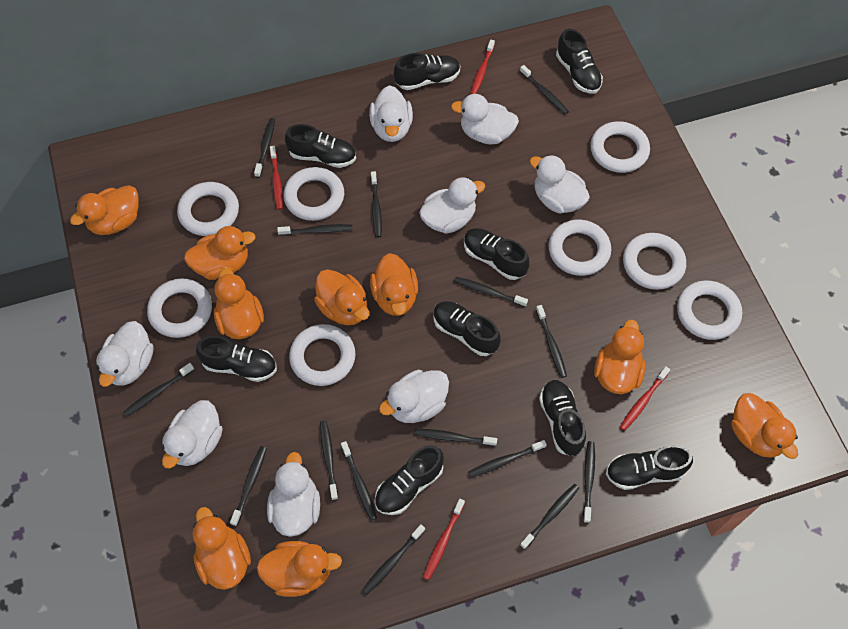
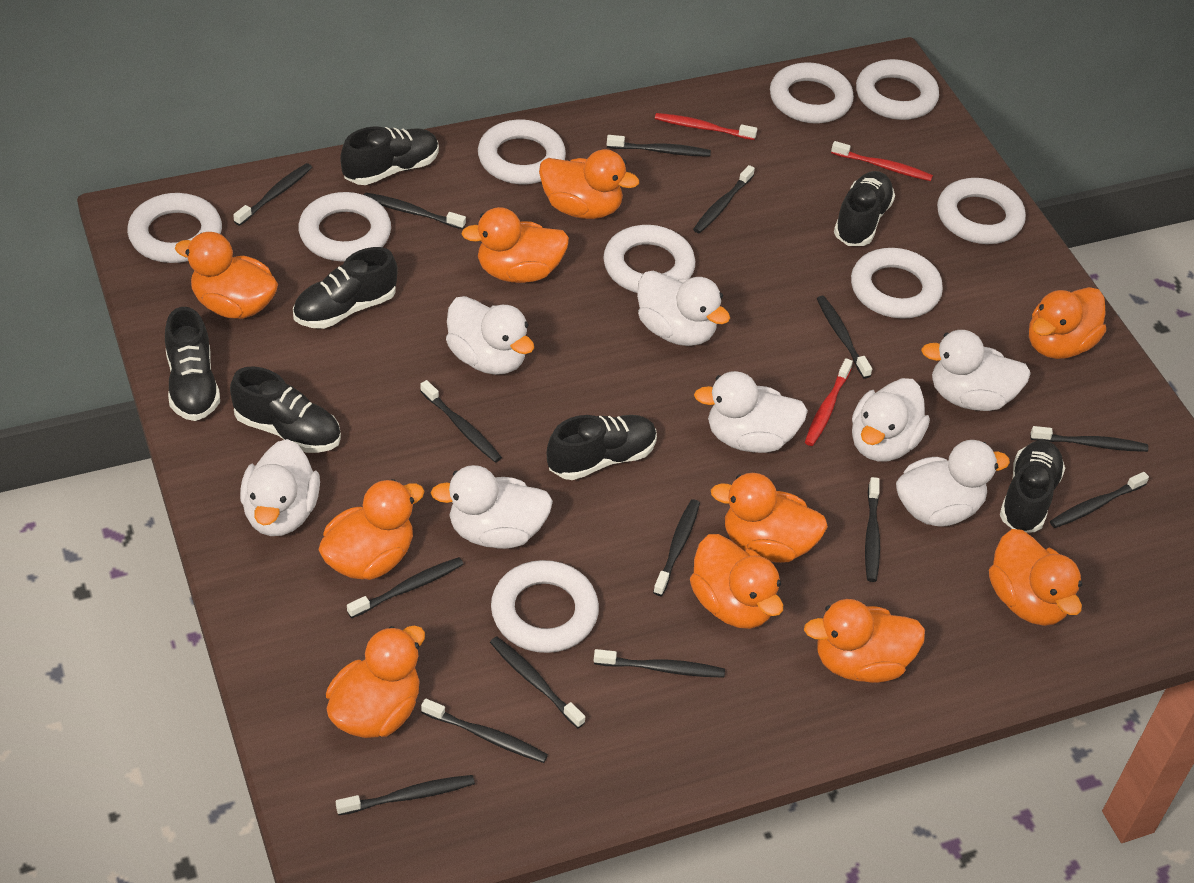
black shoe: [196,336,277,382] [285,124,356,168] [375,445,444,515] [394,53,460,90] [433,301,501,356] [464,228,530,280] [539,380,586,456] [556,29,603,94] [606,445,693,490] = 9 -> [165,307,220,421] [230,366,341,453] [293,247,398,329] [340,126,439,185] [547,415,657,480] [834,171,895,246] [1000,440,1065,533] = 7
orange duck: [70,185,139,235] [184,226,256,280] [193,507,251,590] [214,268,264,339] [257,541,342,597] [314,269,369,325] [370,253,418,316] [594,320,646,394] [731,393,798,459] = 9 -> [175,232,278,319] [318,479,425,580] [326,626,425,738] [461,207,569,283] [539,149,639,219] [690,534,783,629] [711,473,828,563] [804,599,925,683] [989,529,1082,626] [1029,287,1106,359] = 10
red toothbrush: [270,146,283,210] [423,499,465,580] [470,40,495,94] [620,367,670,431] = 4 -> [655,113,757,140] [805,358,853,446] [831,141,933,181] = 3
white ring: [147,278,212,338] [177,182,239,236] [283,167,344,221] [289,324,356,386] [548,220,611,276] [590,121,650,173] [623,233,686,290] [677,281,742,340] = 8 -> [127,193,222,263] [298,192,391,262] [478,120,566,184] [491,560,599,653] [603,225,695,293] [770,62,854,123] [851,248,943,319] [856,59,939,120] [937,178,1026,244] = 9

